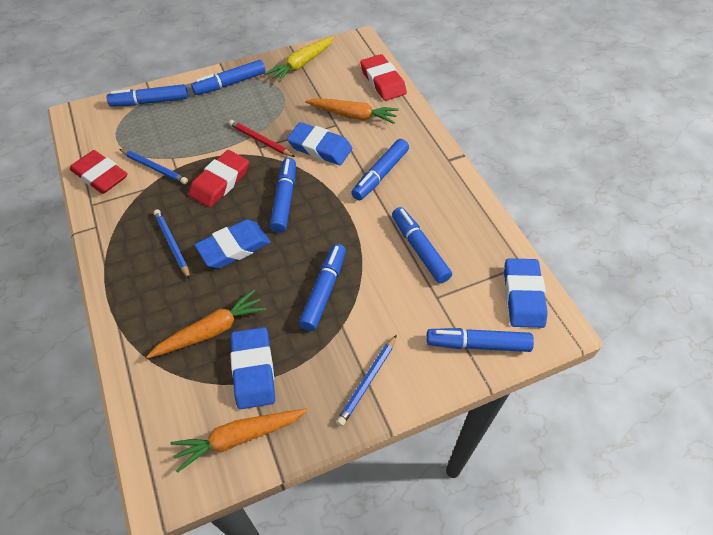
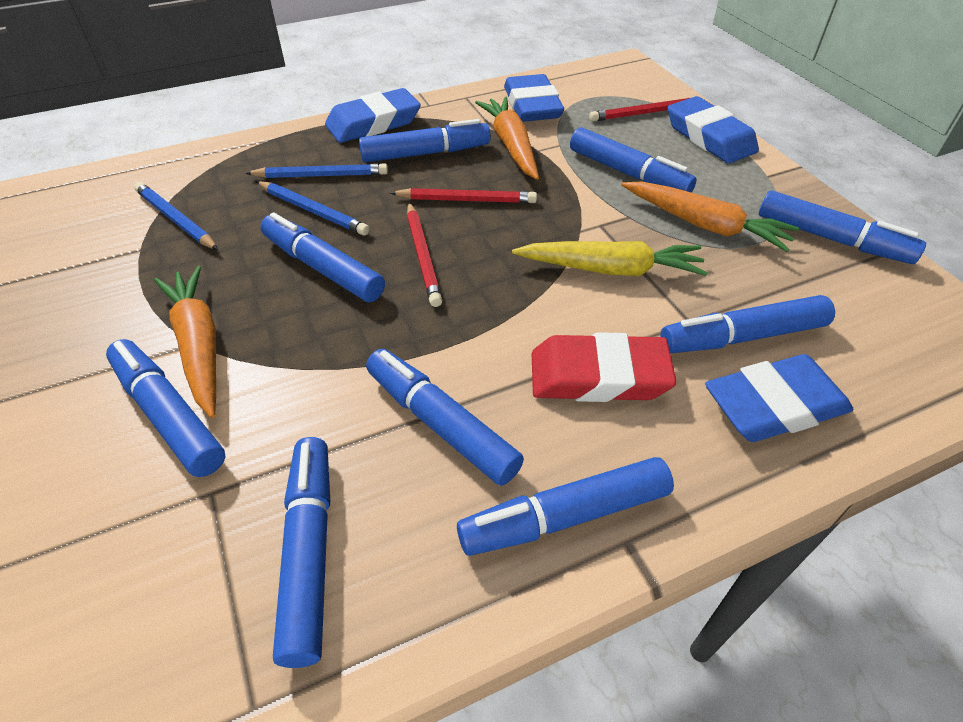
blue marker: [107,84,188,107] [191,60,266,95] [270,158,296,233] [299,244,346,331] [351,139,409,201] [392,207,452,284] [427,328,534,352] = 7 -> [106,339,226,477] [260,212,385,302] [273,437,330,668] [359,119,491,163] [366,349,524,486] [457,457,674,556] [570,127,697,193] [660,295,835,353] [759,190,926,264] = 9
red eraser: [70,150,128,194] [189,150,249,207] [360,54,407,101] = 3 -> [532,332,677,402] = 1
red pencil: [229,120,295,157] = 1 -> [390,188,537,203] [407,202,443,307] [589,98,689,122] = 3

